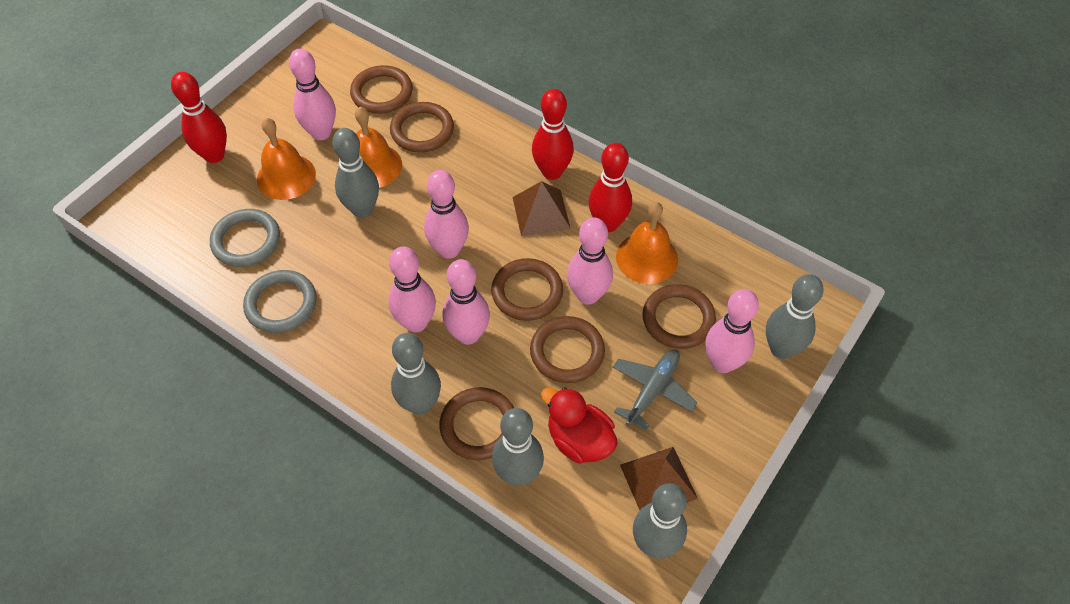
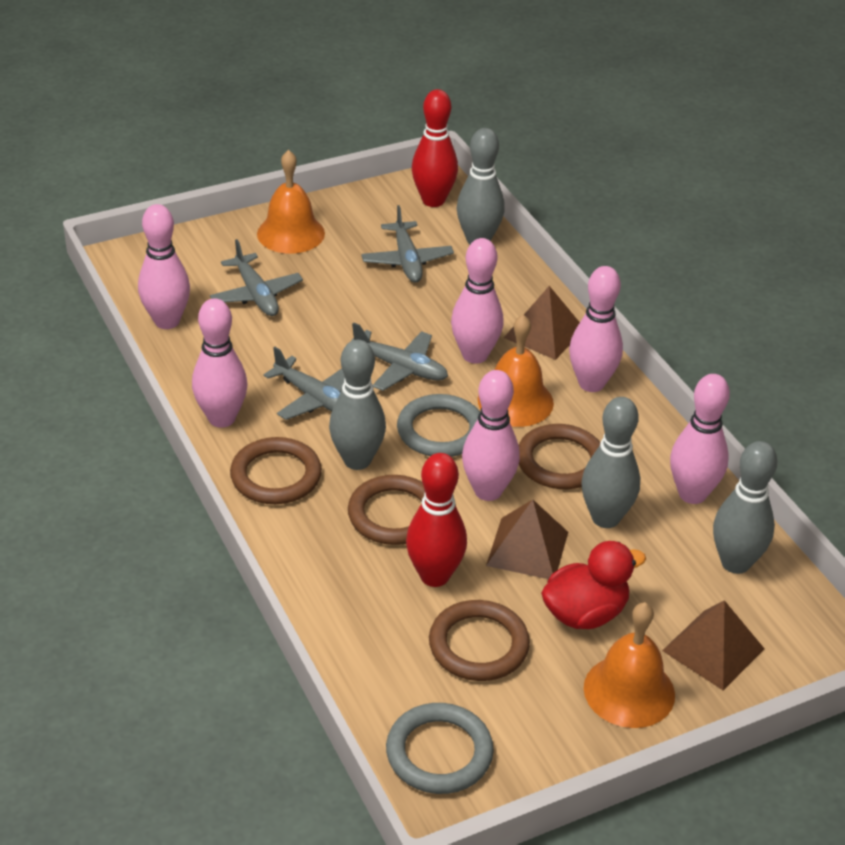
brown pyramid: [513,181,571,236] [620,447,698,510] = 2 -> [486,499,568,579] [504,286,580,360] [662,600,765,690] = 3
brown ring: [350,65,413,114] [390,102,454,153] [439,387,514,460] [491,258,563,321] [530,316,605,383] [642,284,716,349] = 6 -> [230,437,322,504] [348,475,425,545] [429,600,530,681] [519,424,600,489] = 4
grey bowling pin: [332,128,379,218] [391,333,441,415] [492,408,544,486] [633,483,687,559] [766,274,824,359] = 5 -> [329,340,386,470] [457,128,505,245] [581,397,640,528] [713,441,777,574] = 4
grey plane: [613,349,697,431] = 1 -> [210,239,303,316] [264,347,345,420] [352,322,448,391] [361,205,454,283] = 4
red bowling pin: [171,72,227,163] [532,89,574,180] [588,143,632,232] = 3 -> [406,453,467,587] [412,89,458,207] = 2

